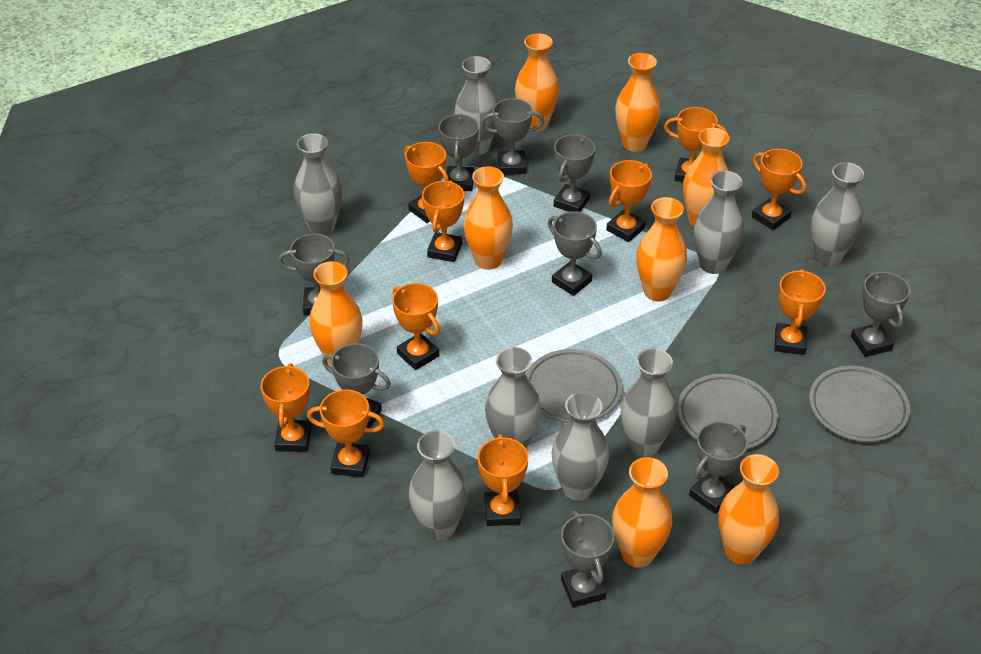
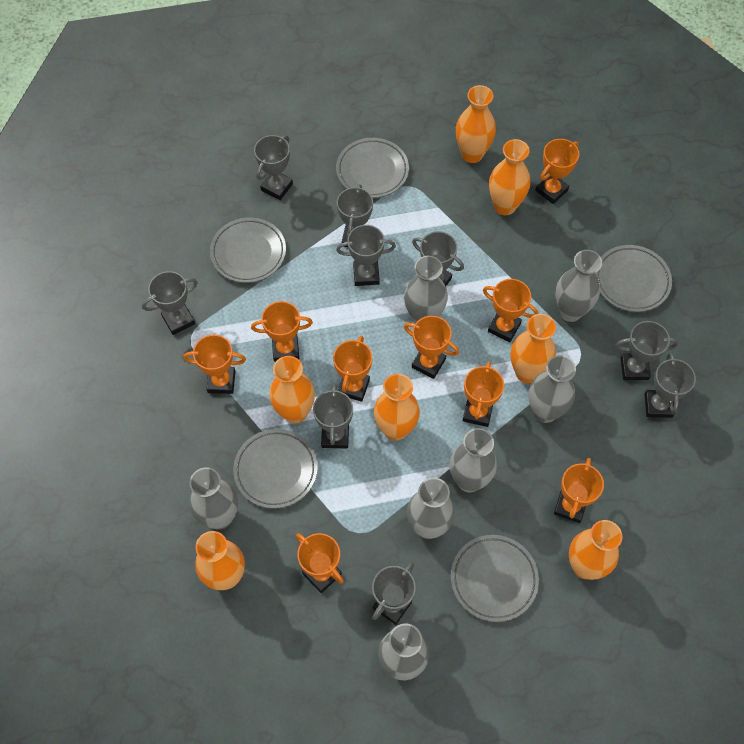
grey plate: [526,349,622,423] [677,374,778,449] [809,366,910,442] = 3 -> [210,217,286,283] [233,429,318,509] [336,138,409,198] [451,535,539,622] [595,245,672,312] = 5
grey vase: [294,133,342,235] [409,430,468,540] [454,56,498,155] [485,347,541,448] [552,392,609,501] [621,348,677,457] [694,171,744,274] [811,162,864,265] = 8 -> [189,467,238,530] [378,623,429,680] [404,256,448,324] [407,478,455,539] [450,428,497,492] [529,355,576,423] [556,250,602,322] = 7
orange trophy: [261,363,312,452] [307,389,385,477] [392,283,440,370] [404,142,449,223] [422,180,464,262] [478,434,528,526] [606,160,652,242] [664,107,728,182] [752,149,806,230] [774,269,826,355] = 10 -> [183,334,246,394] [251,301,313,362] [296,533,344,593] [333,336,372,402] [404,316,459,379] [463,361,504,427] [483,279,538,342] [535,139,580,204] [554,458,604,523] = 9
orange vase: [309,261,362,365] [463,166,513,270] [515,33,559,132] [612,457,672,568] [615,53,661,152] [636,197,687,302] [683,128,729,227] [719,454,779,565] = 8 -> [195,531,245,590] [269,356,315,424] [374,374,420,441] [456,85,496,163] [489,139,530,215] [511,314,556,383] [569,520,622,580] = 7

